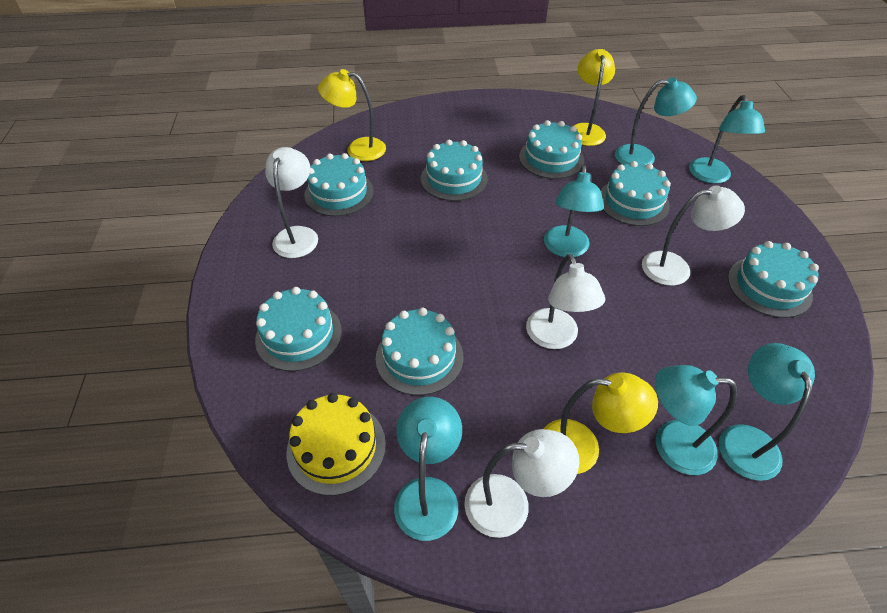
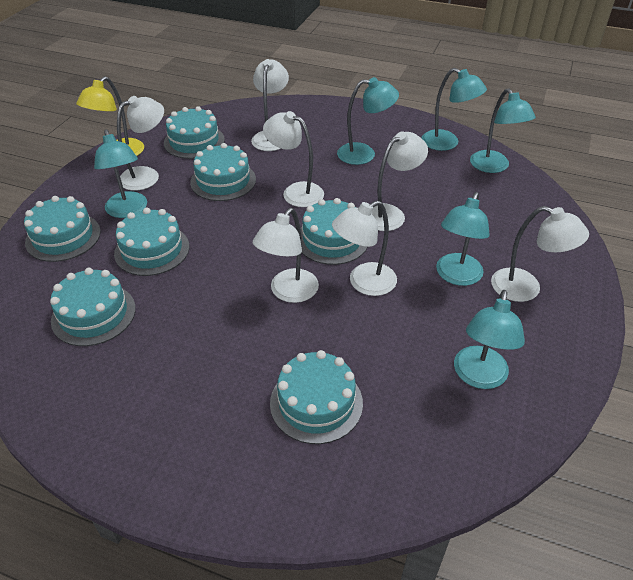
white lamp: [265,147,318,258] [464,429,579,538] [526,254,605,349] [642,185,745,286] = 4 -> [117,96,164,191] [251,59,289,151] [253,208,319,303] [263,111,324,207] [332,201,397,296] [371,132,428,231] [491,206,589,302] = 7
yellow cake: [287,393,386,496] = 1 -> none = 0
yellow lamp: [318,69,386,161] [544,372,658,474] [574,49,615,146] = 3 -> [76,76,144,156] = 1

